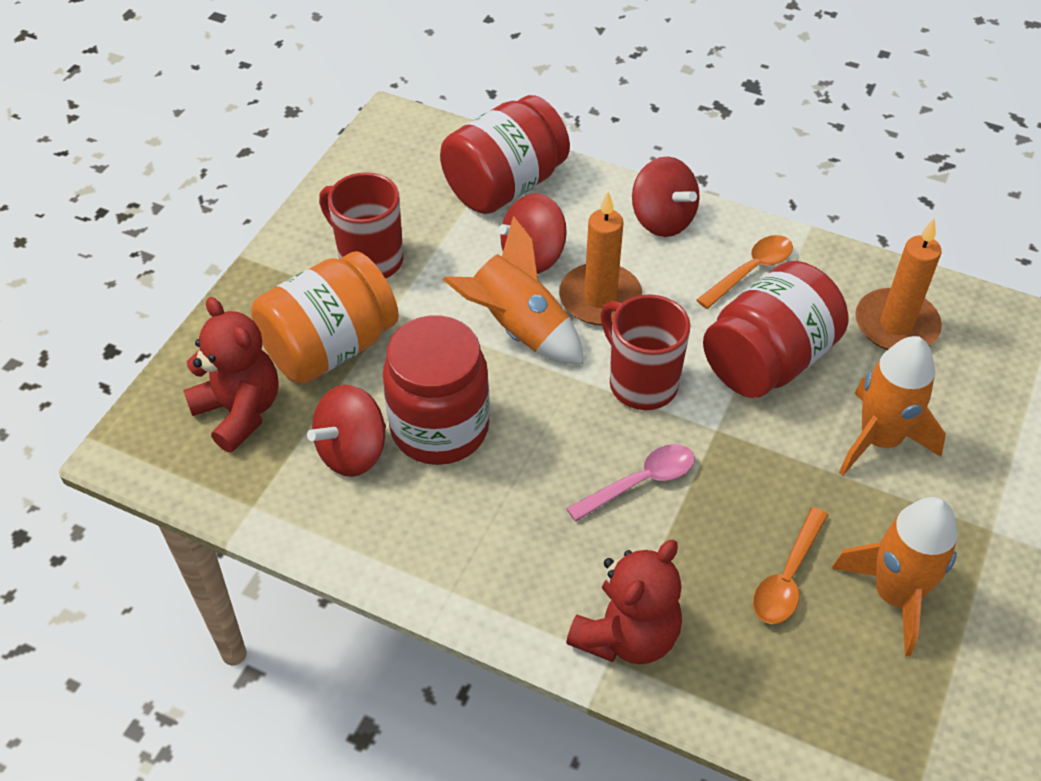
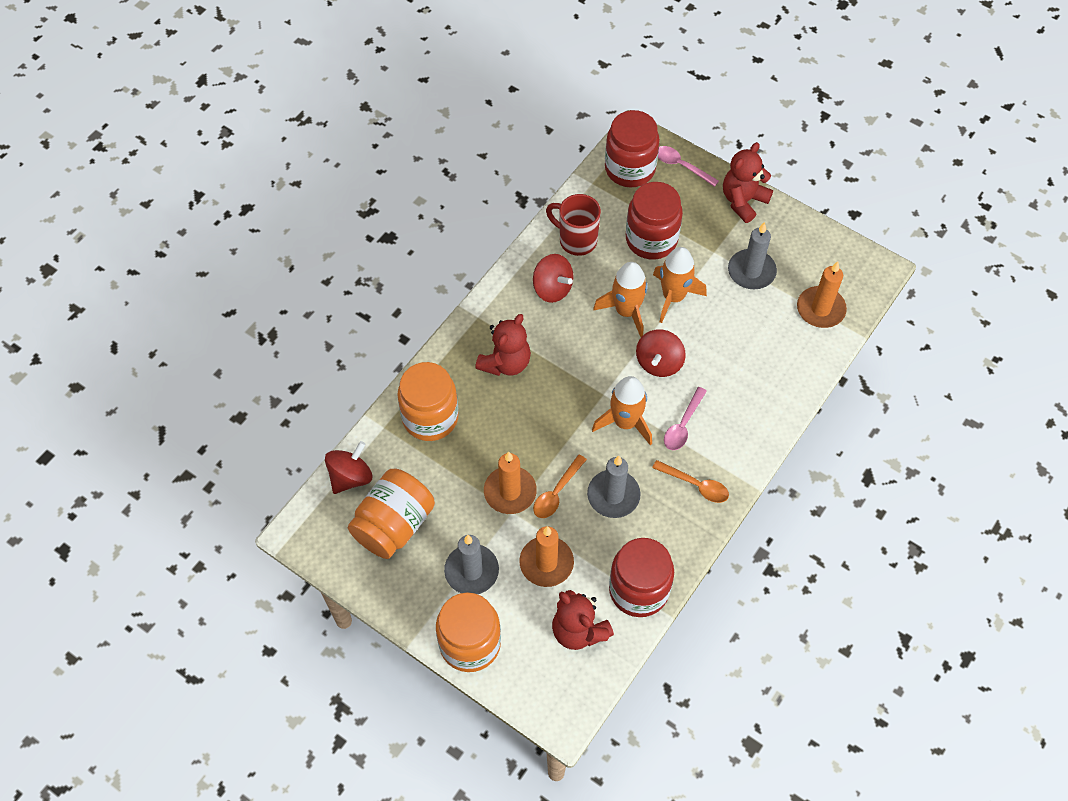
grey candle: none = 0 -> [444,535,499,594] [587,456,641,518] [728,222,777,289] = 3
orange candle: [559,191,642,325] [856,218,942,350] = 2 -> [484,452,537,514] [519,526,574,587] [797,261,847,328] = 3
orange jar: [251,251,399,384] = 1 -> [348,469,435,559] [397,362,459,441] [436,593,501,672] = 3
pink spoon: [566,444,695,522] = 1 -> [658,146,719,187] [664,387,707,450] = 2
red mug: [319,172,403,278] [600,295,690,410] = 2 -> [546,194,601,256] = 1
red teddy bear: [183,297,279,453] [566,540,682,664] = 2 -> [475,314,531,376] [552,590,614,650] [723,142,773,223] = 3

